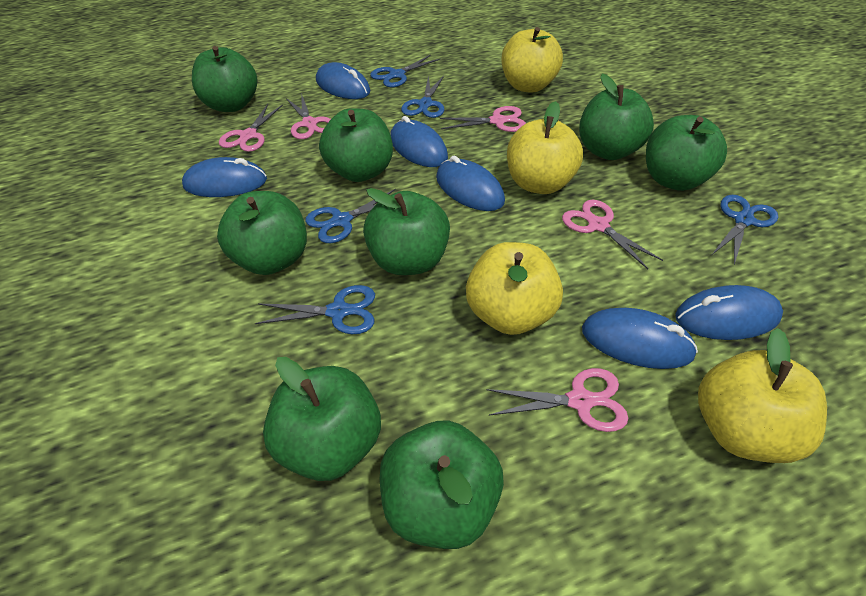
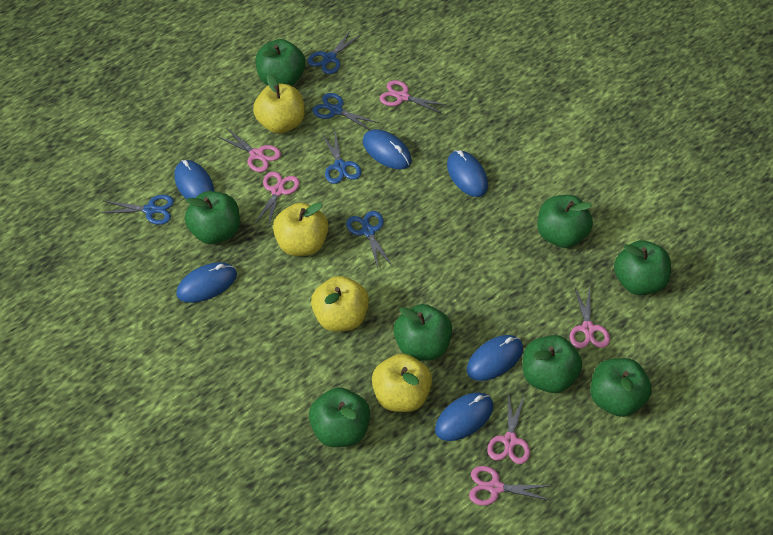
pink scissors: [219,104,283,152] [286,93,331,139] [439,106,526,132] [486,368,628,432] [562,200,663,269] = 5 -> [218,128,281,172] [254,171,300,228] [379,80,446,114] [469,466,552,506] [487,396,530,464] [570,286,610,348] = 6

